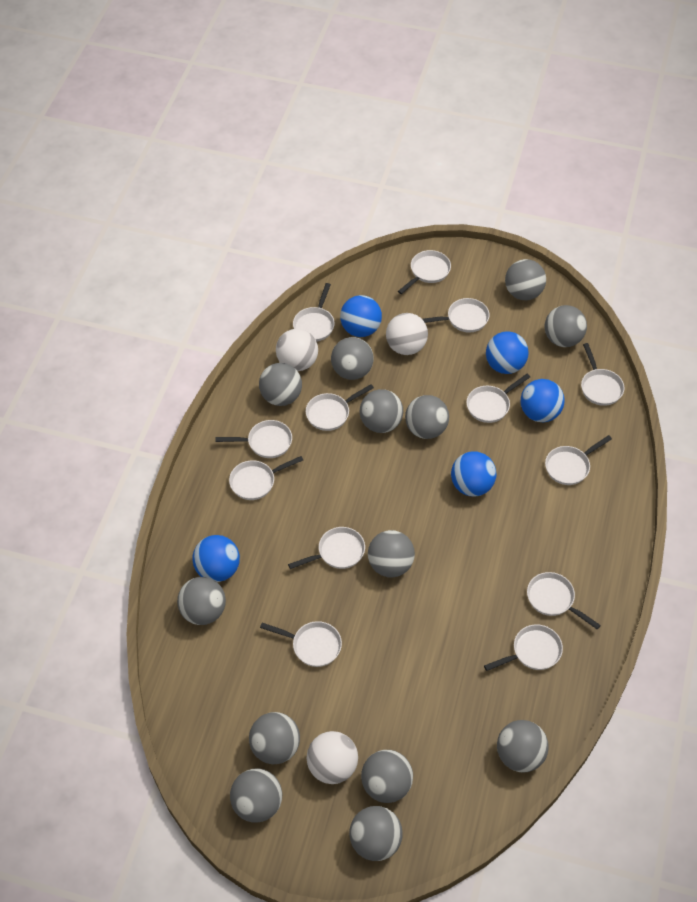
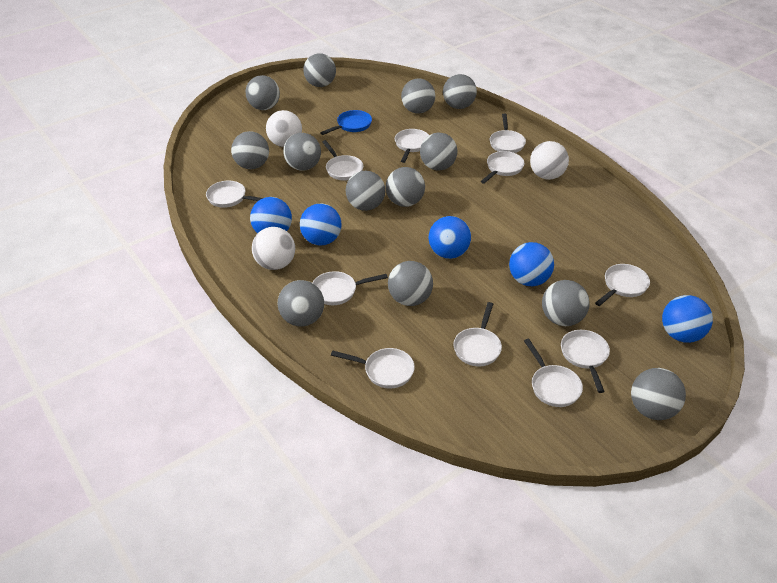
blue pan: none = 0 -> [320,110,372,135] = 1
white pan: [216,420,292,458] [229,456,303,500] [260,621,342,667] [288,527,365,569] [293,283,335,342] [306,384,374,431] [398,250,451,294] [422,298,490,332] [466,374,530,423] [484,625,563,671] [527,572,601,629] [545,435,612,485] [581,343,625,406] = 13 -> [206,181,263,208] [312,271,388,305] [322,140,363,180] [331,348,415,389] [395,129,429,163] [453,302,502,366] [481,151,524,184] [490,113,526,153] [524,339,583,407] [561,330,610,393] [595,264,650,306] = 11

